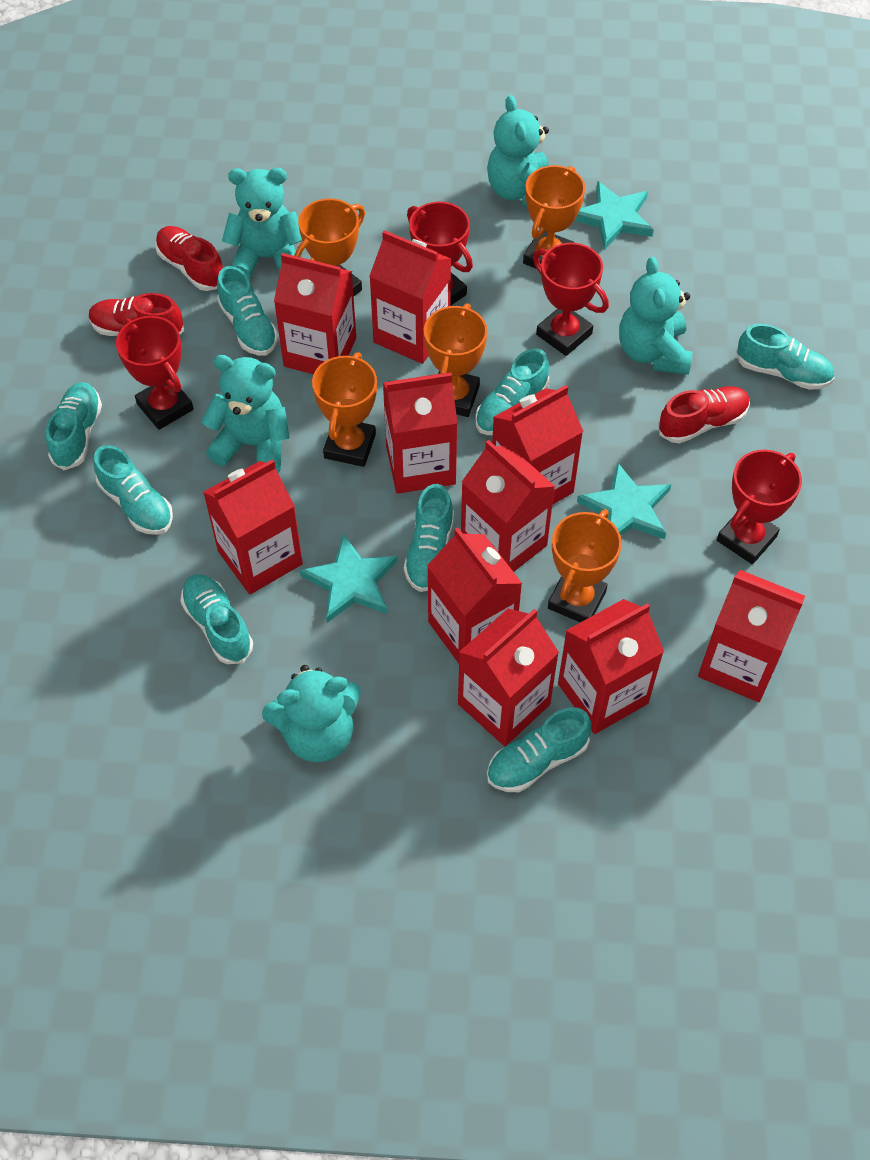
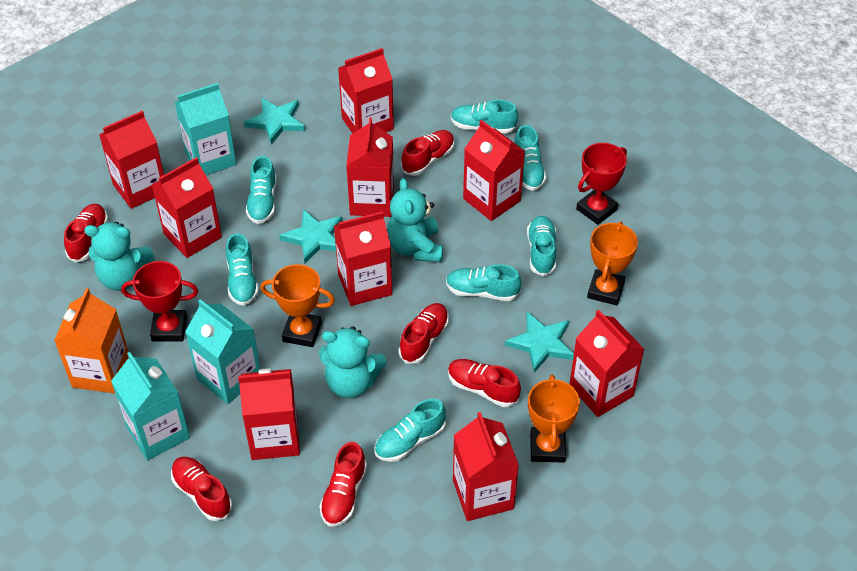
orange carton: none = 0 -> [54,288,129,393] = 1
orange trophy: [294,198,365,296] [312,352,377,467] [424,303,487,417] [523,165,585,269] [548,509,622,622] = 5 -> [260,264,335,347] [528,375,580,463] [587,221,638,305] = 3
red carton: [203,459,303,594] [274,253,356,374] [369,230,451,364] [383,373,458,494] [427,527,523,663] [458,609,559,746] [461,440,555,572] [492,385,583,505] [558,599,664,734] [698,570,805,702] = 10 -> [99,111,164,209] [152,157,222,258] [238,368,300,460] [334,211,392,306] [338,48,394,134] [346,117,394,217] [453,412,519,521] [463,120,525,221] [570,310,645,417] = 9
red shoe: [89,293,184,336] [155,226,223,291] [658,386,750,443] = 3 -> [64,204,108,262] [171,457,232,521] [320,442,367,527] [399,303,449,364] [401,130,454,176] [448,359,521,407] = 6
red trophy: [116,316,193,430] [407,201,473,306] [533,243,609,356] [717,450,802,564] = 4 -> [121,261,198,342] [576,143,627,225] = 2
turquoise carton: none = 0 -> [111,352,190,461] [175,83,237,175] [185,299,260,404] = 3
turquoise shoe: [46,382,102,470] [93,445,173,535] [180,574,253,664] [217,266,278,356] [404,484,454,592] [475,348,549,435] [487,707,592,792] [736,324,834,390] = 8 -> [226,233,259,306] [246,156,277,224] [374,399,446,462] [446,264,521,301] [451,100,518,133] [515,125,546,191] [527,216,557,276] = 7
turquoise teddy bear: [202,355,289,473] [222,168,302,280] [262,665,361,762] [487,95,549,206] [619,257,693,375] = 5 -> [84,222,155,291] [319,326,387,398] [387,178,443,262] = 3

